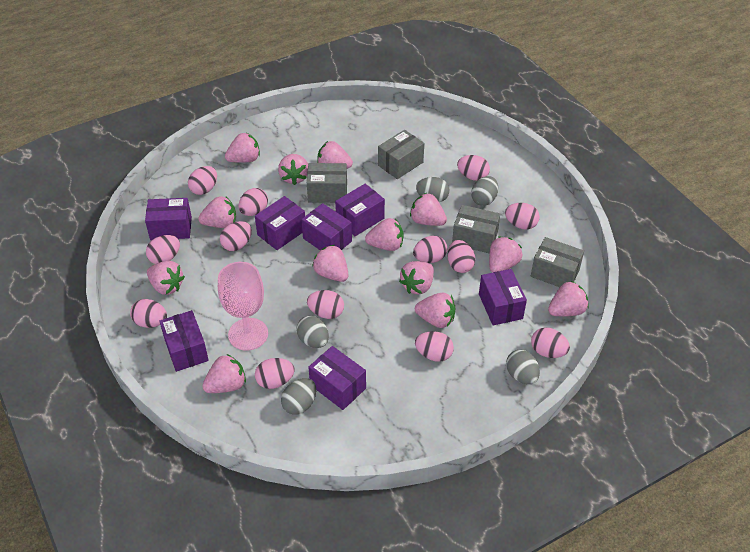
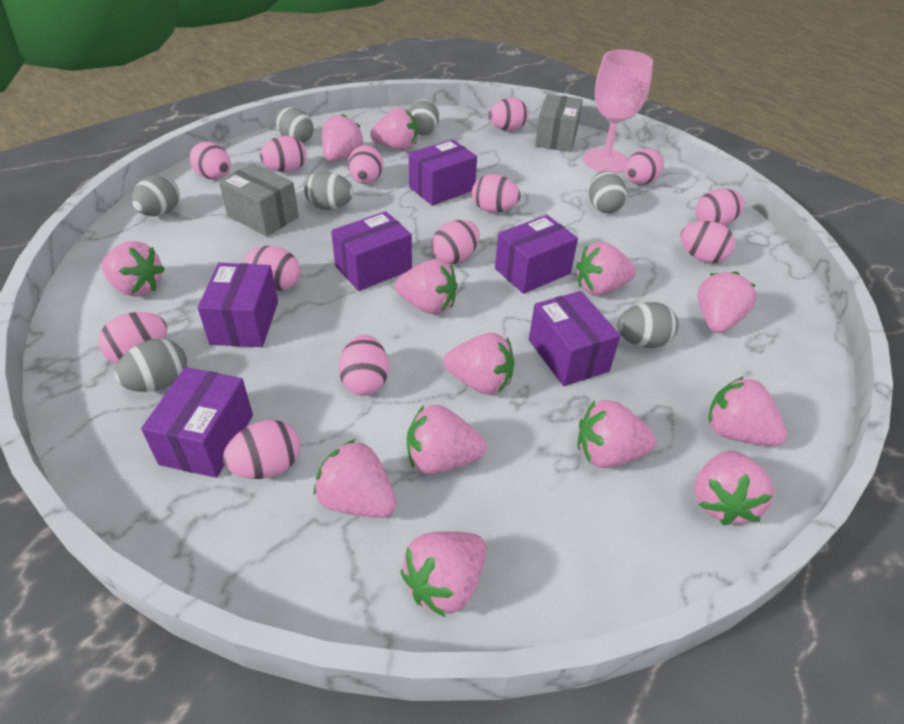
grey box: [307,163,347,203] [378,130,424,179] [452,205,500,253] [531,237,584,287] = 4 -> [219,163,299,236] [535,94,583,152] = 2
grey egg: [281,378,316,415] [296,316,329,348] [416,177,450,202] [471,176,498,206] [506,350,540,384] = 5 -> [114,339,187,392] [131,175,180,216] [275,107,314,143] [304,172,354,210] [409,99,439,136] [589,171,627,213] [617,302,678,348] = 7
purple box: [145,198,192,240] [159,310,209,372] [255,196,305,250] [301,203,352,250] [308,346,366,410] [335,184,385,236] [479,269,527,325] = 7 -> [141,367,253,478] [198,263,278,347] [331,211,412,291] [409,139,477,206] [495,215,578,294] [529,291,621,386] = 6

